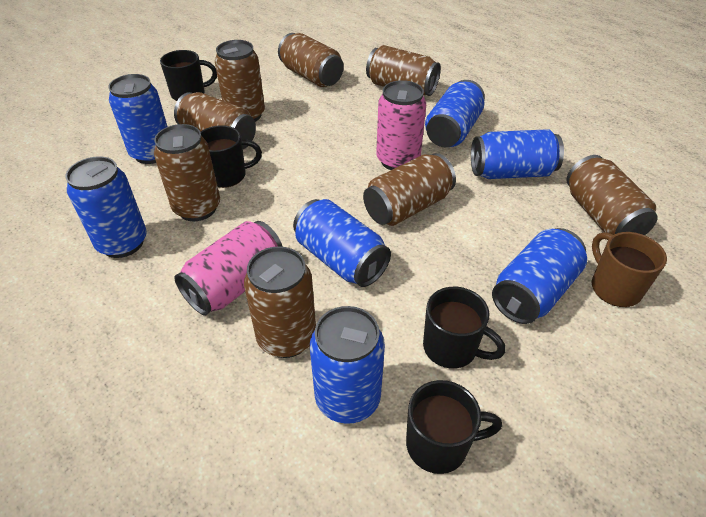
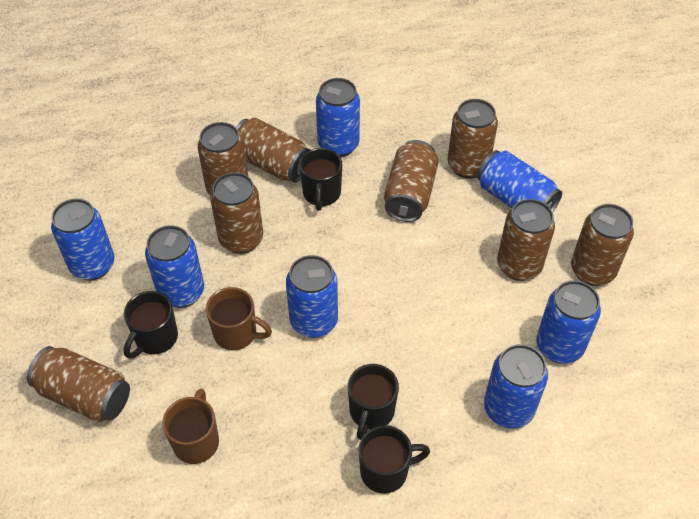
brown mug: [592,232,667,307] = 1 -> [162,389,219,464] [206,287,272,350] = 2
pink can: [174,221,283,316] [376,80,426,170] = 2 -> none = 0

